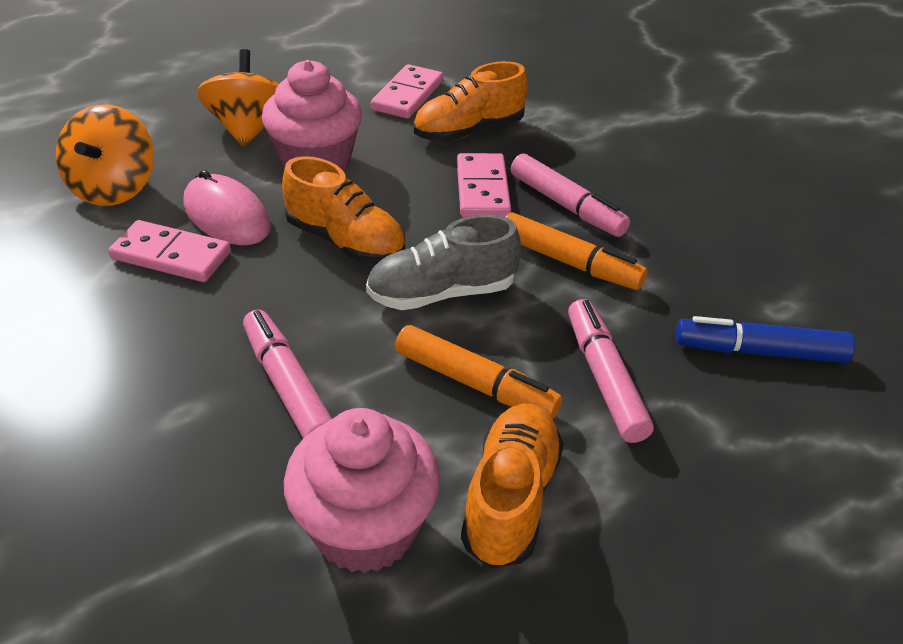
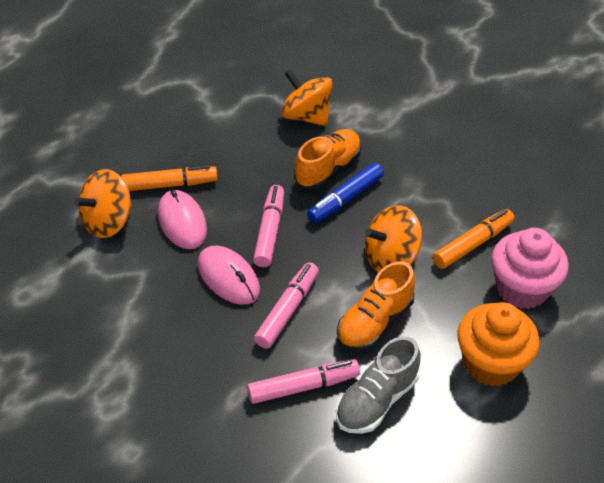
orange cupcake: none = 0 -> [457,302,540,387] = 1
orange shoe: [282,156,405,264] [413,61,528,142] [461,404,564,569] = 3 -> [295,129,361,189] [337,261,415,351] = 2
orange spinning top: [56,104,154,206] [197,49,279,147] = 2 -> [74,169,132,238] [281,70,332,126] [365,205,422,273] = 3
pink cupcake: [262,60,362,171] [284,408,440,573] = 2 -> [491,228,569,309] = 1
pink domino: [108,220,231,282] [371,64,443,119] [457,153,511,218] = 3 -> none = 0
pink mouse: [183,170,271,245] = 1 -> [158,189,207,249] [198,246,260,305] = 2

